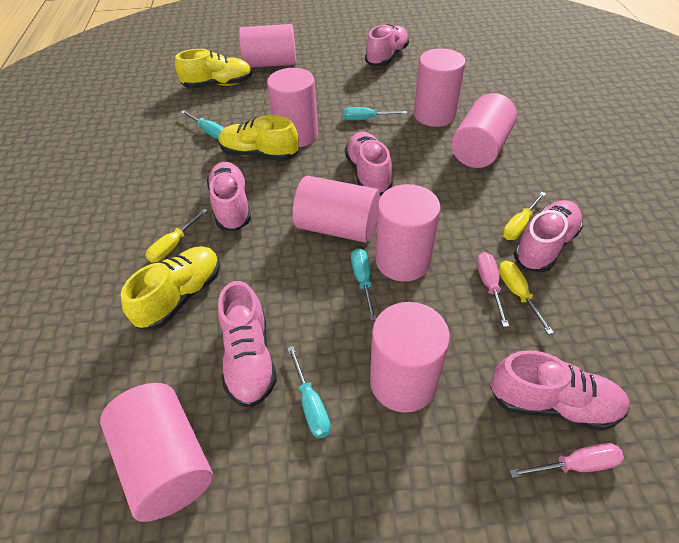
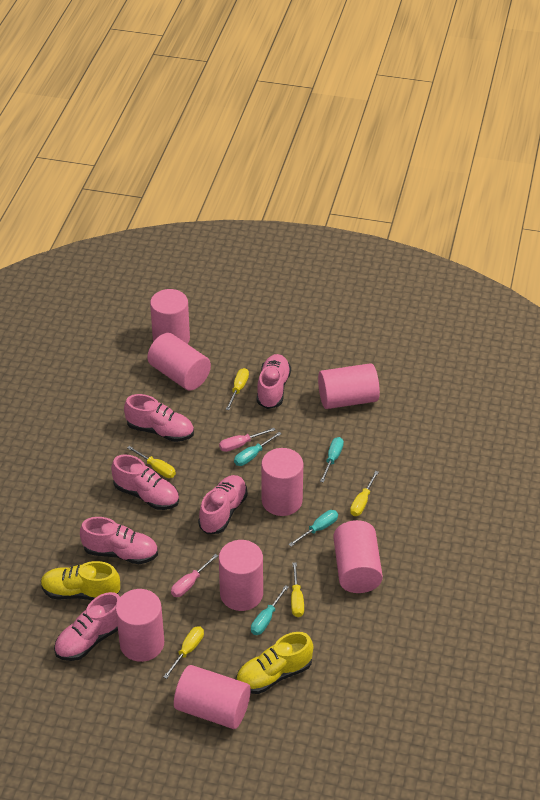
yellow screwdriver: [145,209,208,262] [498,261,554,335] [503,192,546,240] = 3 -> [127,446,176,478] [163,626,204,679] [226,368,249,410] [291,563,304,617] [350,471,379,516] = 5
yellow shoe: [121,246,220,330] [175,49,252,88] [218,115,299,161] = 3 -> [41,561,120,600] [236,632,313,694] = 2

